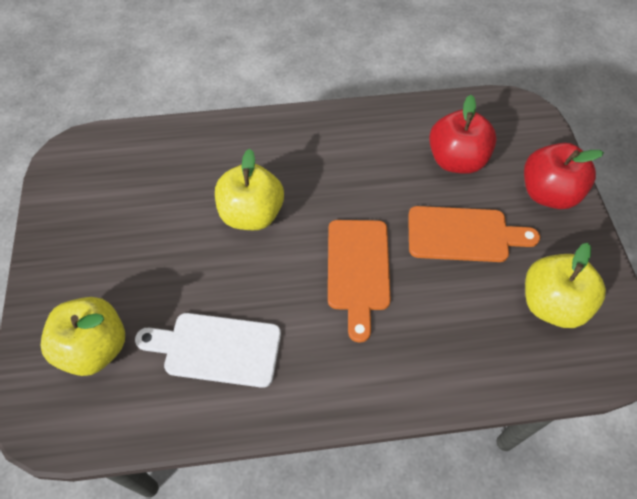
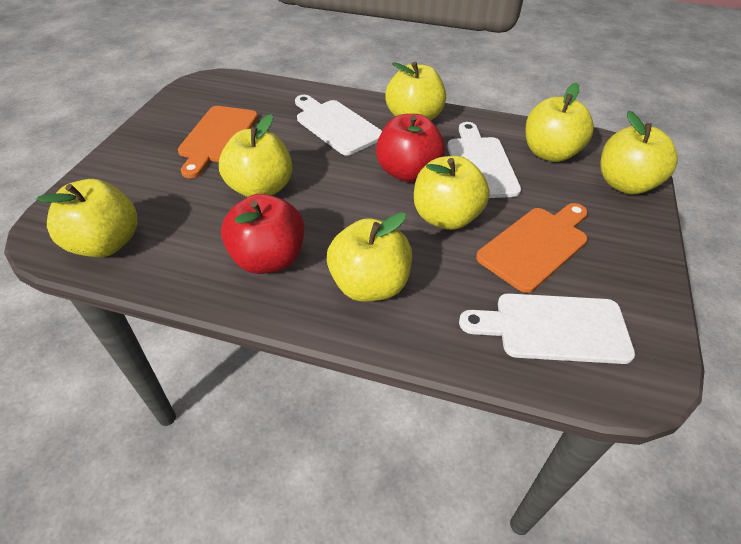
white cutting board: [135,313,281,388] = 1 -> [295,95,382,155] [447,122,521,198] [459,293,635,364] = 3
yellow apple: [41,297,125,376] [215,149,284,230] [525,243,606,328] = 3 -> [36,179,138,257] [219,114,292,197] [327,212,412,302] [385,62,446,120] [414,156,490,230] [526,83,594,162] [600,111,678,195] = 7

